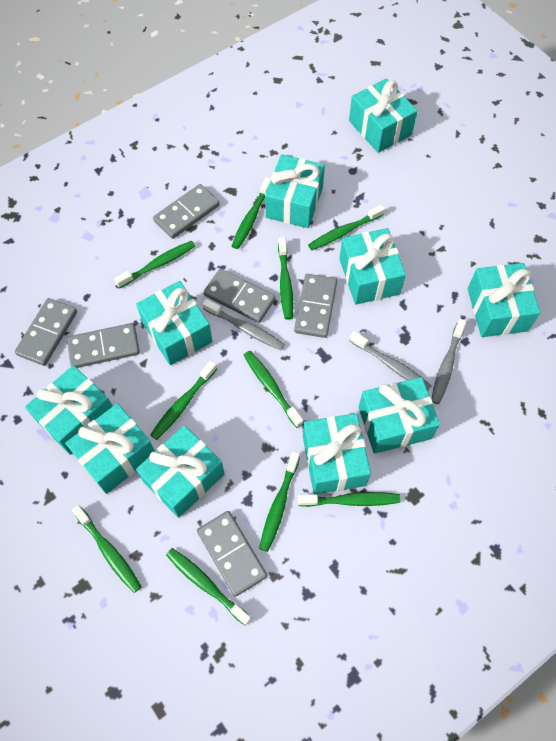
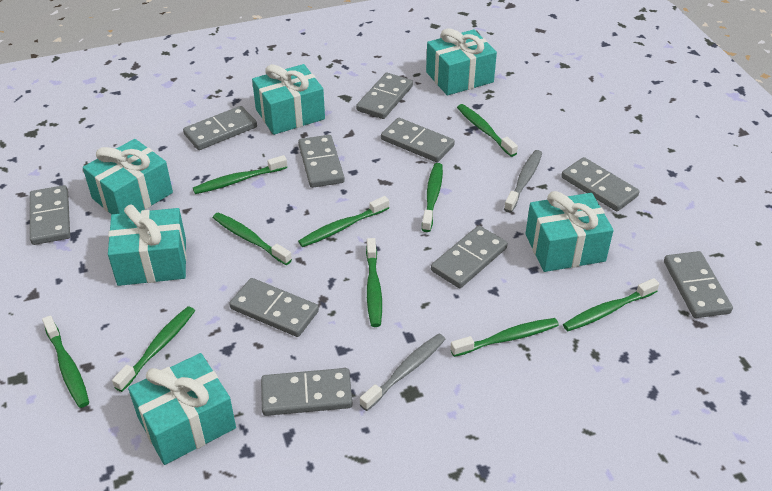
grey domino: [15,298,77,366] [67,323,140,368] [153,184,220,239] [197,511,267,597] [203,269,275,323] [294,274,337,338] = 6 -> [30,185,70,245] [183,106,257,150] [229,278,319,337] [261,368,353,416] [298,135,345,188] [356,73,413,119] [381,118,455,162] [431,226,508,288] [561,157,639,211] [664,251,733,318] = 10
grey toothbrush: [202,299,285,350] [349,331,432,391] [431,319,466,404] = 3 -> [360,333,446,411] [504,150,542,213] = 2
turquoise gift: [25,365,113,455] [65,403,155,494] [136,281,213,365] [136,425,225,518] [265,154,325,228] [303,413,371,494] [339,228,406,304] [349,79,418,153] [359,377,440,454] [467,263,540,337] = 10 -> [83,139,173,214] [108,204,187,286] [128,353,236,465] [252,64,325,135] [426,28,497,96] [525,191,614,272] = 6

